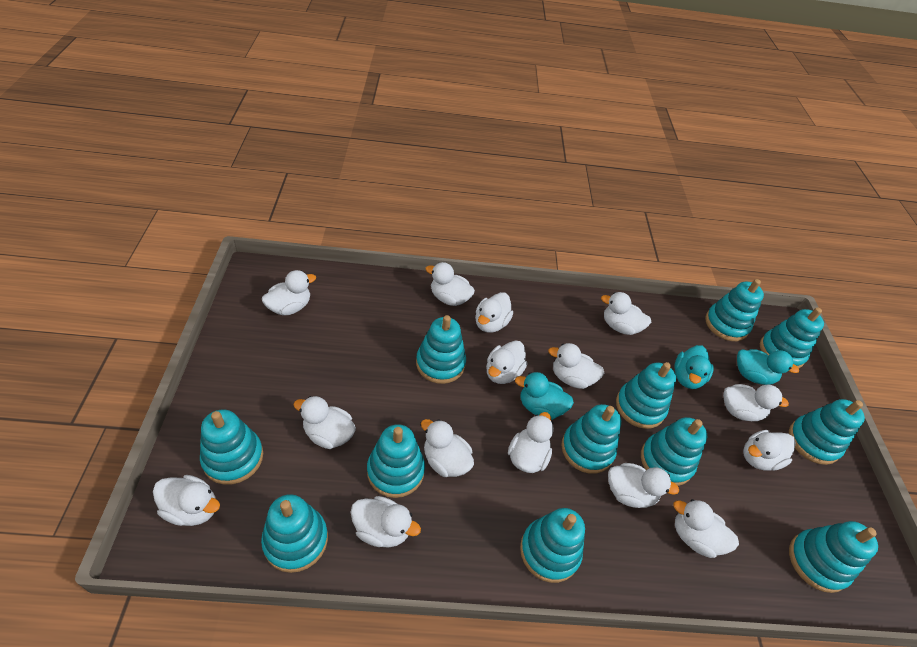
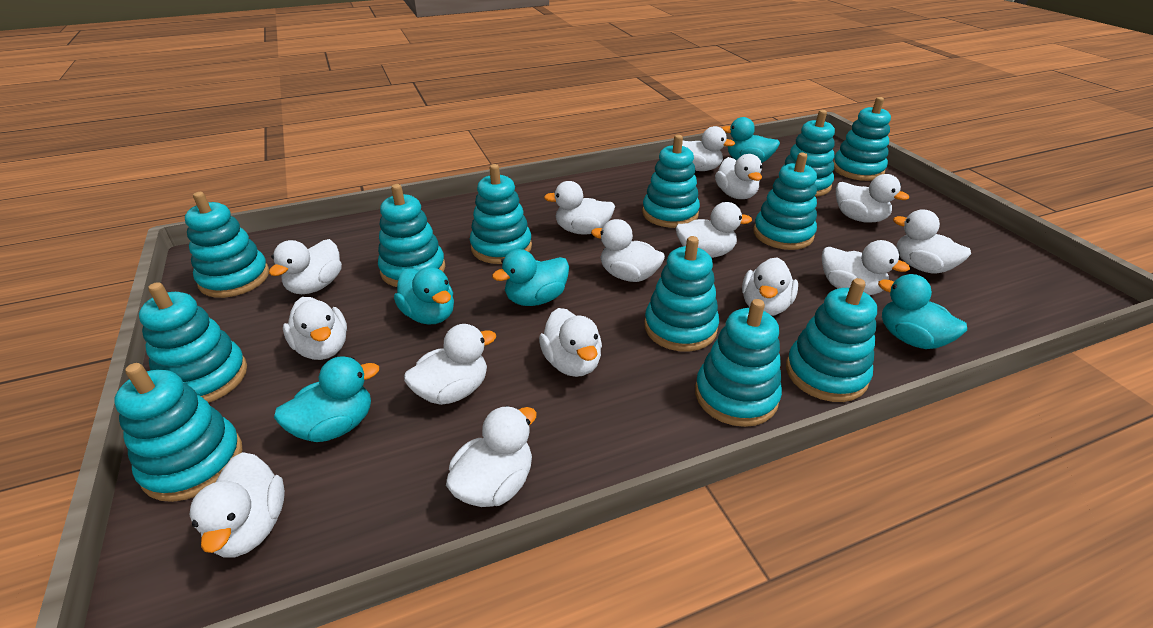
turquoise duck: [515,372,574,420] [674,345,714,389] [737,349,799,385] = 3 -> [274,356,379,442] [394,267,454,325] [492,249,569,306] [722,117,780,163] [878,274,967,349] = 5

